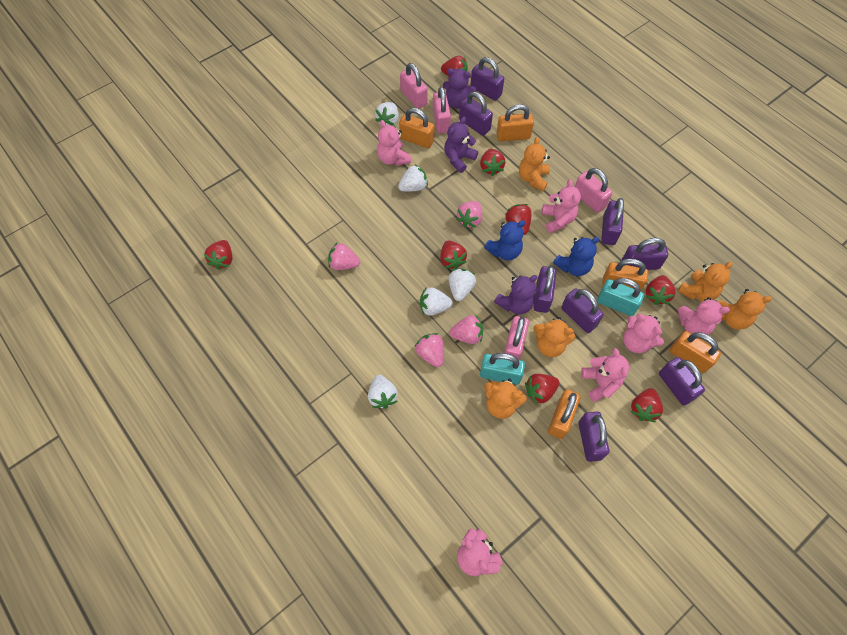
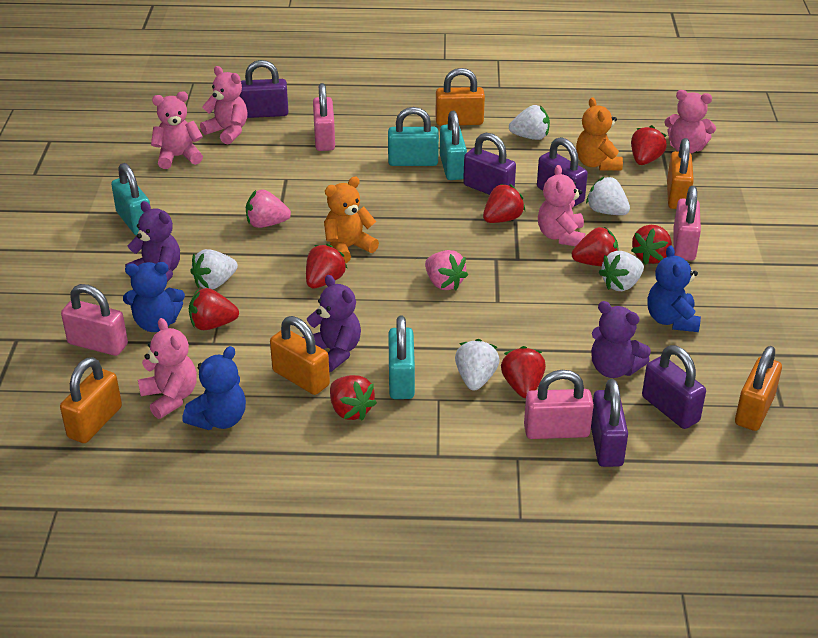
blue teddy bear: [484,220,525,260] [553,237,600,276] = 2 -> [123,262,185,332] [182,346,246,430] [647,245,701,332] = 3
orange teddy bear: [484,379,527,419] [519,137,550,191] [533,317,575,357] [678,262,733,301] [718,289,772,330] = 5 -> [324,177,379,263] [576,97,623,171] = 2
pink strawberry: [328,242,360,270] [415,333,444,367] [449,315,483,344] [456,201,482,228] = 4 -> [246,189,291,228] [425,250,468,290] = 2
pink teddy bear: [377,120,411,166] [457,529,503,576] [542,179,581,233] [581,348,629,402] [623,313,664,353] [677,297,730,335] = 6 -> [138,318,197,419] [151,91,203,169] [200,66,248,145] [538,165,585,246] [664,90,716,153] = 5
purple padlock: [459,92,493,136] [470,57,504,101] [533,266,557,313] [561,289,604,333] [578,412,609,462] [601,198,624,245] [622,238,668,270] [659,357,705,405] = 8 -> [239,60,288,118] [463,133,516,195] [537,137,588,207] [591,379,628,467] [642,345,706,429] = 5
turquoise padlock: [480,353,525,385] [597,278,644,316] = 2 -> [111,163,150,235] [388,107,439,166] [388,316,415,399] [440,111,467,180] = 4

